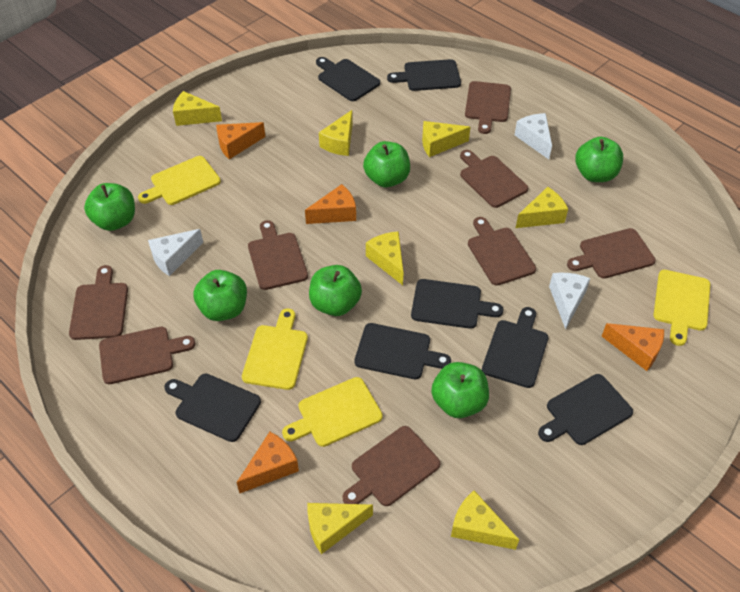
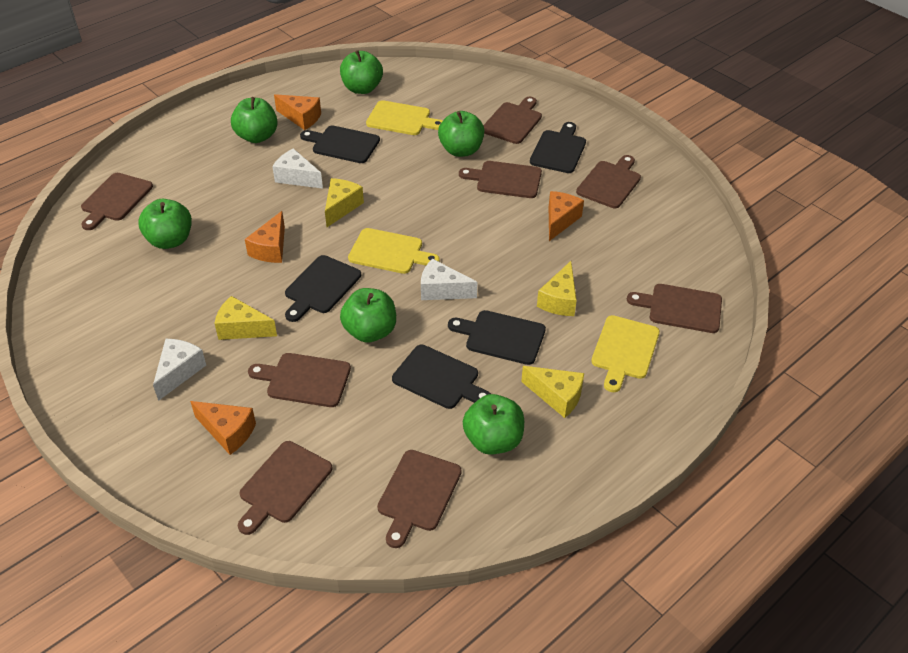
black cutting board: [165,374,261,442] [316,57,380,101] [354,323,451,379] [387,59,461,91] [411,279,503,329] [482,307,548,388] [538,374,633,445] = 7 -> [285,255,361,322] [300,126,380,163] [392,345,491,409] [448,310,546,365] [530,122,586,173] = 5
yellow cheese: [173,91,222,126] [307,503,373,554] [319,110,353,156] [366,231,404,285] [422,121,470,157] [451,490,519,550] [516,187,568,228] = 7 -> [214,296,277,340] [325,178,364,227] [521,366,584,418] [537,261,577,316] = 4
yellow cutting board: [138,156,221,205] [242,308,308,390] [282,377,383,447] [654,270,710,346] = 4 -> [348,228,440,274] [366,100,442,135] [591,315,660,392] = 3

